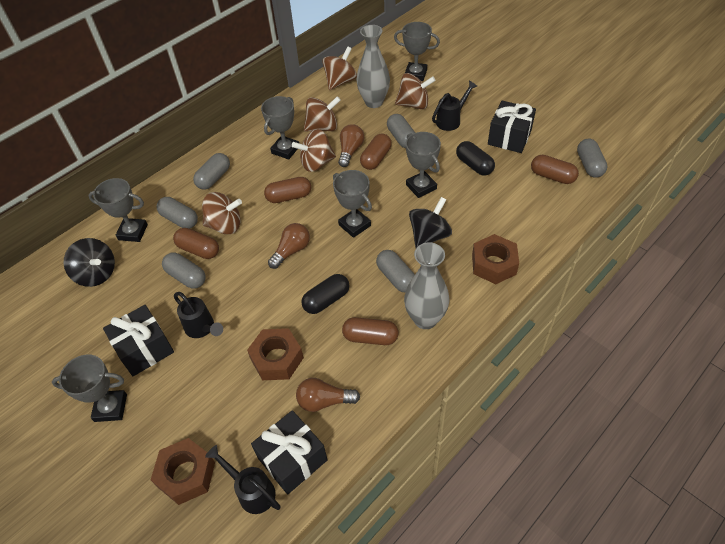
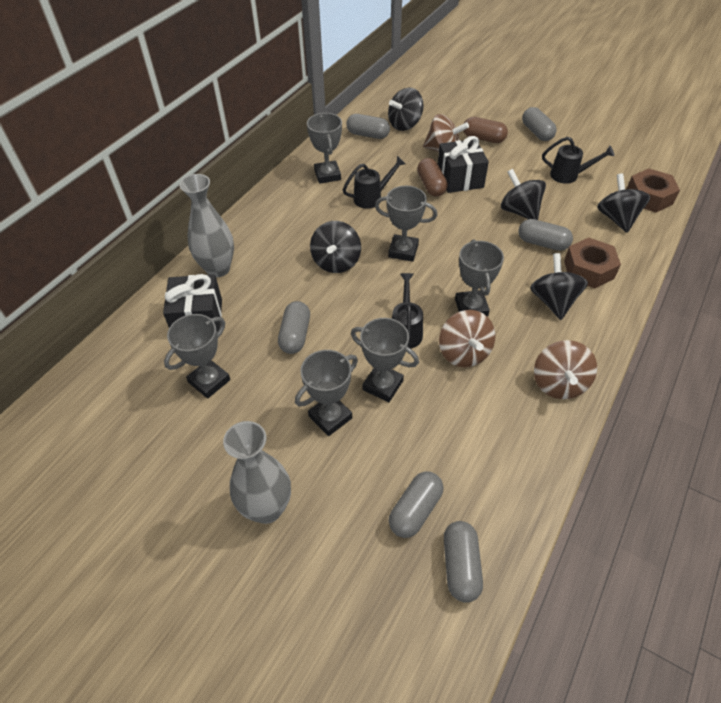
black capsule: [301,274,349,314] [456,141,495,176] = 2 -> none = 0
black gift: [103,305,174,376] [251,410,327,494] [488,101,536,153] = 3 -> [163,274,222,332] [438,136,489,193] = 2
black spinning top: [64,238,115,287] [409,197,452,248] = 2 -> [310,221,361,273] [388,88,424,131] [501,169,546,220] [530,253,588,320] [597,173,650,233] = 5
brown capsule: [173,228,219,259] [264,177,311,203] [342,317,399,345] [360,133,392,170] [531,155,579,184] = 5 -> [417,158,448,197] [463,117,508,143] = 2
brown light bulb: [268,223,310,269] [296,378,360,412] [338,124,364,167] = 3 -> none = 0
brown nut: [151,438,215,505] [247,328,304,380] [472,234,519,284] = 3 -> [564,238,621,288] [627,169,680,212] = 2
brown spinning top: [202,192,242,234] [292,129,336,172] [304,96,341,132] [322,46,357,90] [395,73,436,109] = 5 -> [423,114,469,153] [439,310,495,367] [534,340,597,399] = 3

